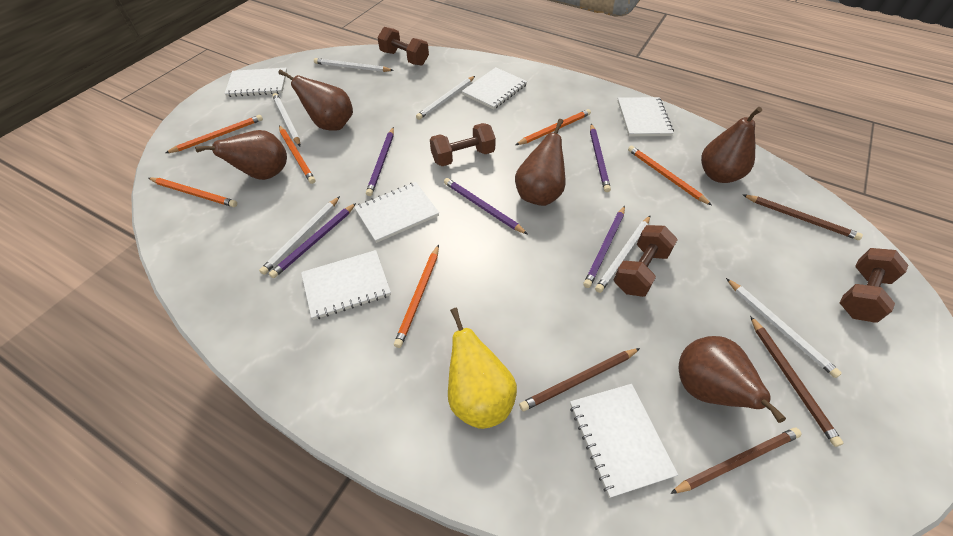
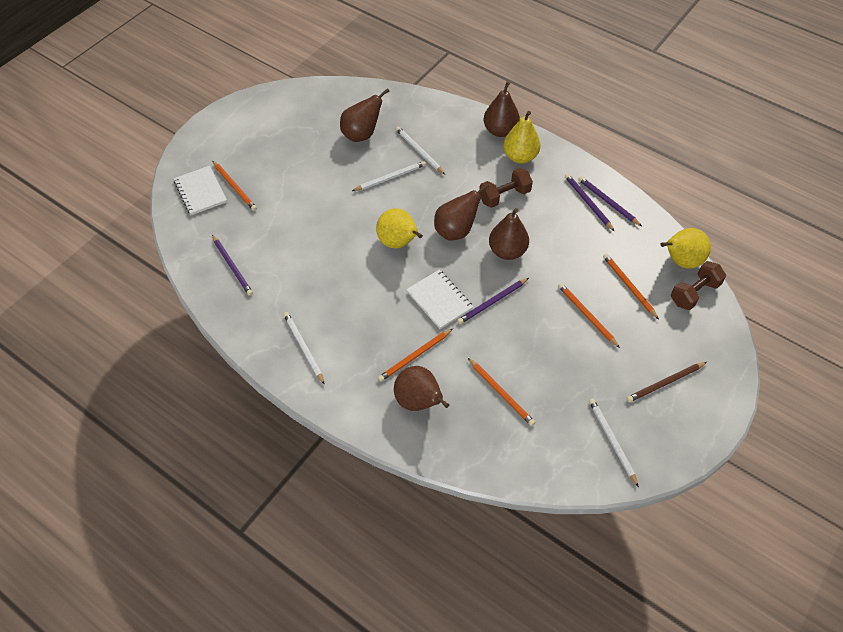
brown dumbbell: [377,27,429,66] [430,123,496,166] [614,225,678,297] [840,248,908,323] = 4 -> [479,168,533,208] [671,261,726,310] = 2
brown pencil: [519,348,640,411] [670,428,802,494] [742,194,863,240] [750,316,843,447] = 4 -> [626,362,707,402] = 1
orange pencil: [148,178,237,207] [166,115,263,153] [279,125,316,184] [394,244,439,348] [516,109,591,145] [628,146,712,205] = 6 -> [212,160,257,211] [378,329,453,382] [468,358,535,426] [558,283,620,348] [603,254,659,319] = 5
purple pencil: [269,203,356,278] [366,127,394,196] [444,178,527,234] [583,206,625,288] [590,124,611,192] = 5 -> [212,235,253,296] [457,278,529,324] [565,174,614,231] [578,176,642,226] = 4
white notebook: [224,68,287,97] [301,250,391,320] [354,182,439,243] [462,67,527,110] [570,384,678,498] [618,97,674,136] = 6 -> [174,166,227,215] [406,270,473,329] = 2
white pencil: [259,196,340,275] [272,93,300,146] [314,58,394,72] [416,76,475,120] [595,215,651,293] [726,278,842,378] = 6 -> [283,312,325,385] [352,161,426,191] [396,126,445,175] [589,398,639,487] = 4
yellow pear: [448,308,517,429] = 1 -> [376,208,423,248] [503,111,541,163] [661,228,711,269] = 3

